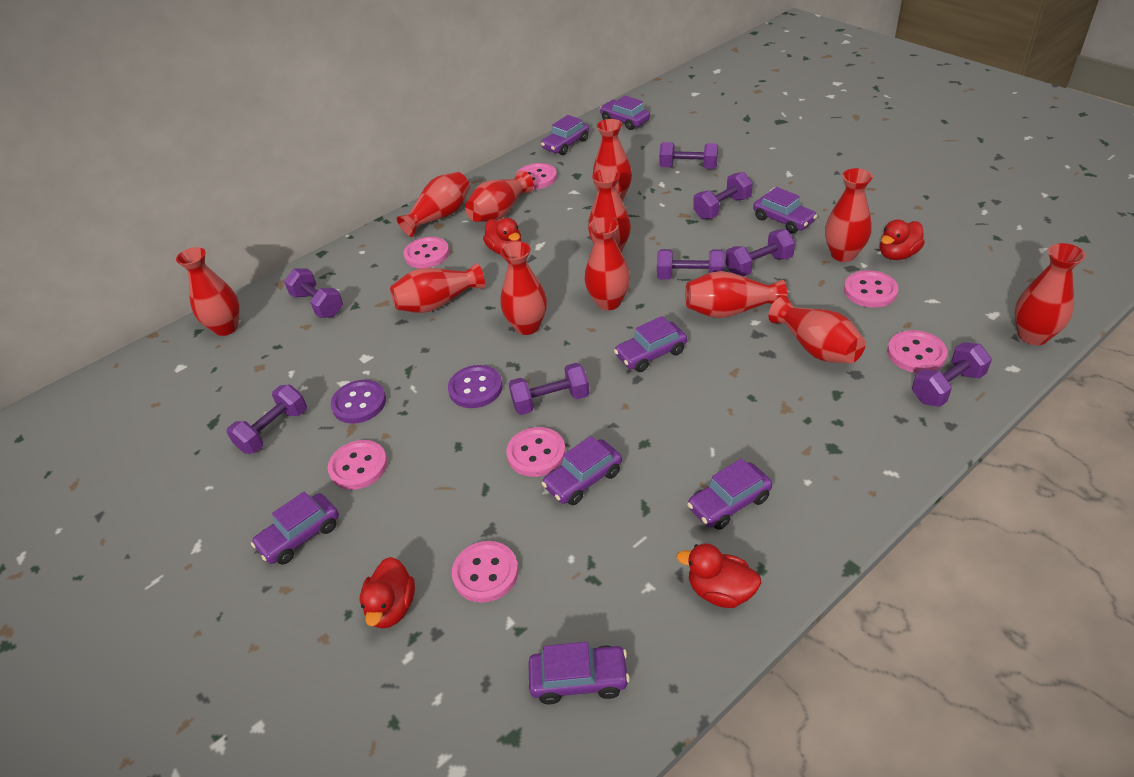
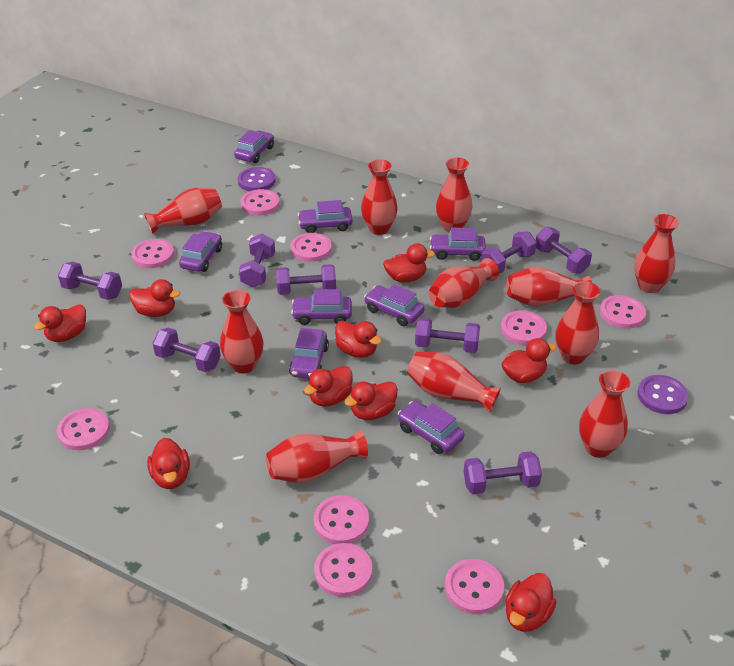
pink button: [328,440,387,490] [403,237,449,268] [452,541,518,603] [506,427,566,477] [516,163,557,190] [844,270,898,308] [887,330,948,373] = 7 -> [57,408,110,450] [131,239,174,268] [241,189,280,215] [291,233,332,262] [314,495,369,544] [314,543,372,597] [445,559,504,614] [501,310,547,345] [600,295,646,329] = 9
red duck: [359,557,415,629] [483,218,522,255] [676,543,761,608] [880,219,925,260] = 4 -> [34,304,86,342] [129,279,180,317] [147,438,190,489] [304,366,353,407] [335,321,382,358] [344,381,398,420] [383,243,435,282] [501,338,556,383] [506,573,556,632] = 9
red vase: [176,247,239,336] [390,263,485,313] [397,172,470,237] [465,170,534,222] [500,241,547,335] [584,217,630,310] [588,168,631,253] [593,119,632,201] [685,271,787,318] [768,296,866,363] [825,168,873,262] [1014,243,1085,345] = 12 -> [144,188,222,234] [220,290,263,374] [266,430,368,483] [361,159,398,235] [407,352,501,413] [429,258,499,308] [436,158,473,233] [506,267,592,307] [555,281,600,364] [579,370,630,458] [634,214,679,293] = 11

